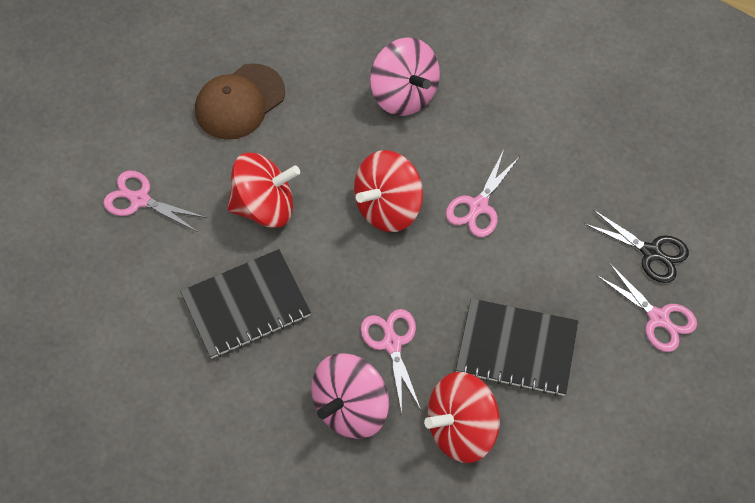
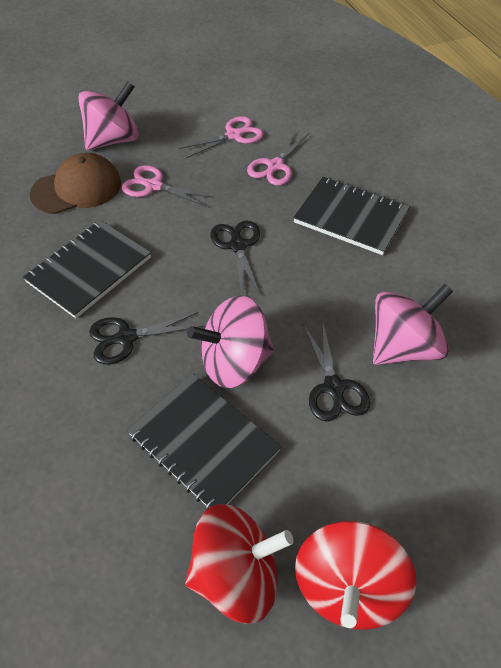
black notebook: [180,249,311,359] [456,298,578,396] = 2 -> [23,220,151,319] [127,373,282,510] [293,177,410,255] = 3
black scissors: [584,210,689,283] = 1 -> [89,312,203,365] [210,221,260,296] [304,321,370,422] = 3
pink scissors: [103,171,207,232] [360,309,421,413] [446,150,519,237] [596,263,697,352] = 4 -> [122,165,213,207] [179,116,264,158] [247,131,309,186] = 3
pink spinning top: [311,353,389,439] [370,37,440,116] = 2 -> [78,82,139,150] [187,296,275,388] [373,284,453,365] = 3
red spinning top: [227,153,300,228] [354,150,423,232] [424,372,500,463] = 3 -> [185,504,294,624] [295,521,416,630] = 2

